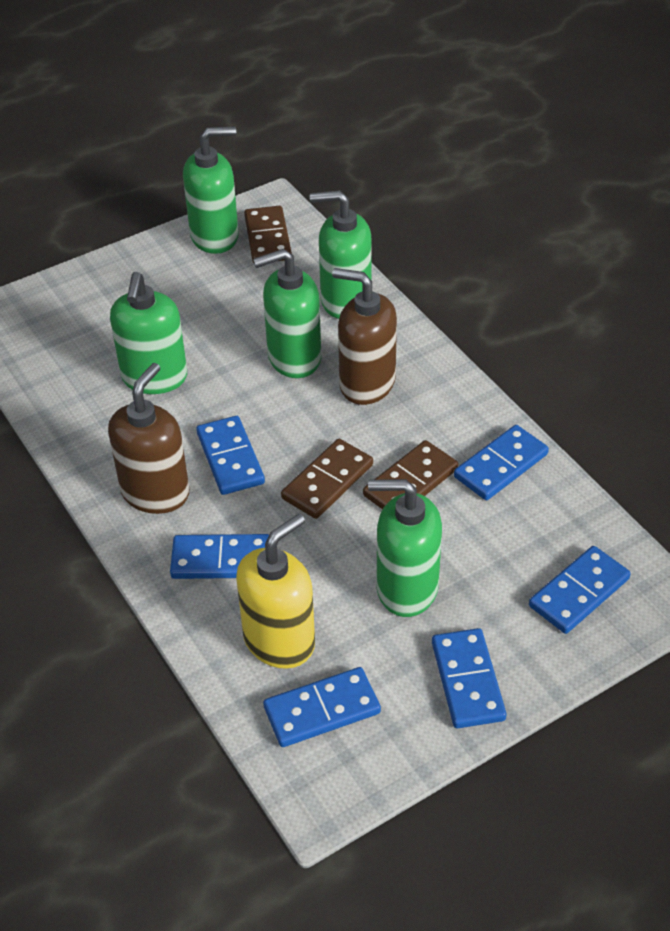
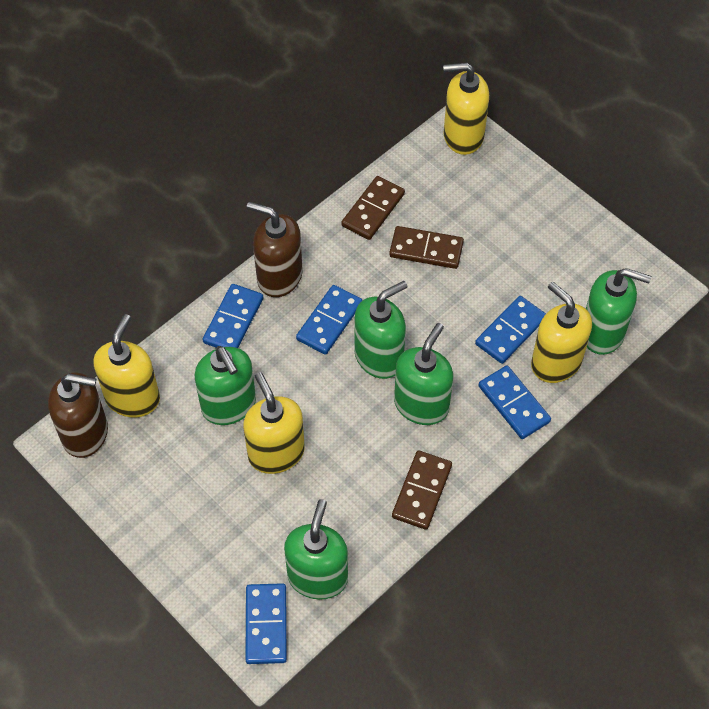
blue domino: [170,534,269,579] [196,416,265,495] [263,667,381,747] [432,628,507,728] [454,425,549,500] [529,546,631,634] = 6 -> [203,284,263,348] [245,583,287,664] [296,285,362,355] [475,296,546,364] [478,366,551,439] = 5
yellow soap dispenser: [236,514,315,669] = 1 -> [94,314,160,417] [243,372,305,474] [443,62,489,155] [531,282,592,383] = 4

